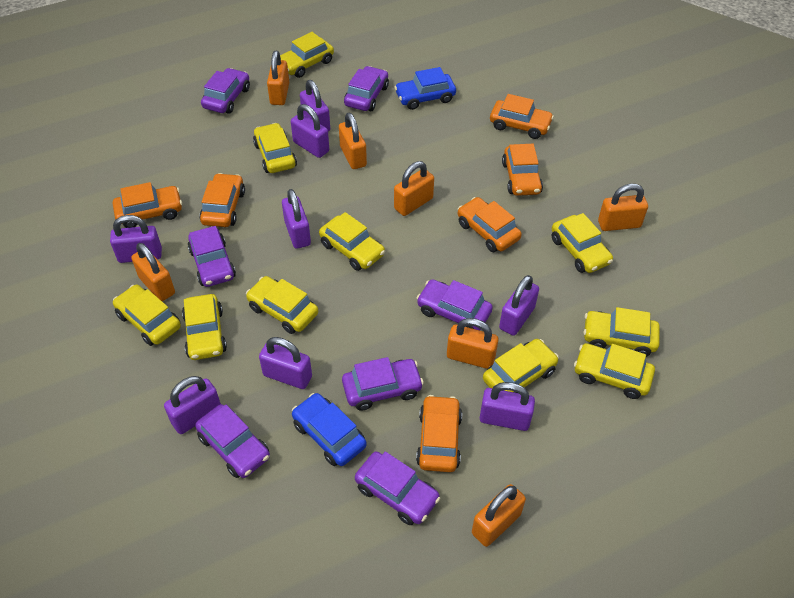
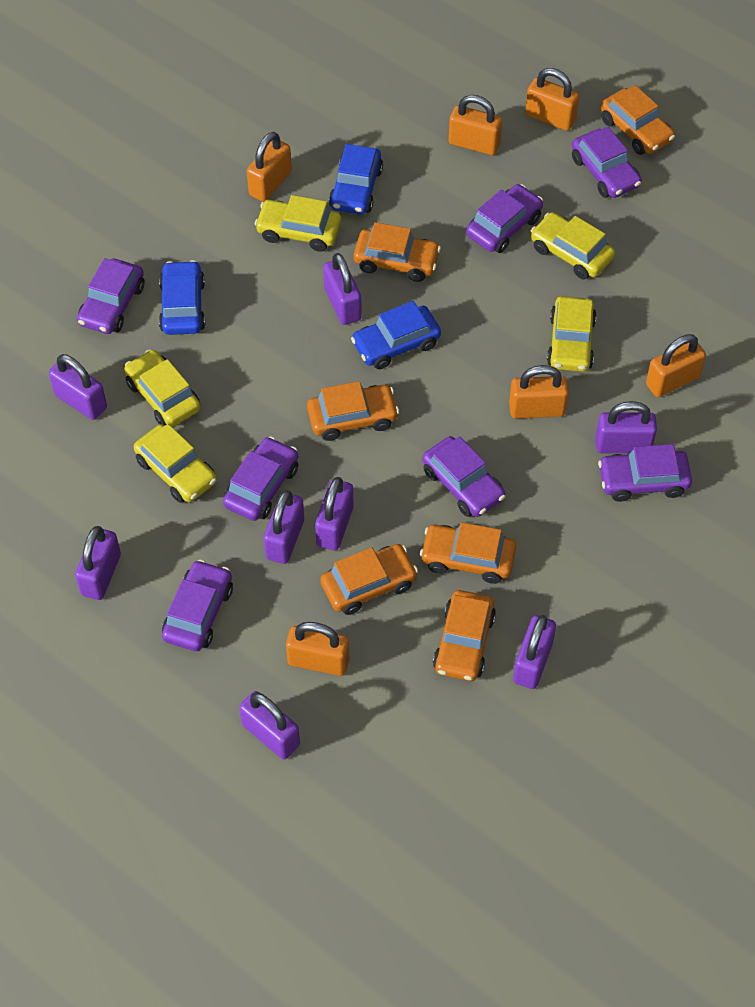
blue car: [292,393,367,466] [394,67,456,110] = 2 -> [159,260,205,335] [329,144,383,214] [351,301,441,369] = 3
orange padlock: [131,243,175,301] [267,51,289,105] [339,113,367,169] [394,161,434,216] [447,318,498,369] [472,484,526,547] [598,184,648,231] = 7 -> [247,132,292,202] [286,622,349,676] [449,95,502,155] [509,365,569,419] [525,68,579,131] [646,334,706,397] = 6
yellow car: [113,285,181,346] [182,294,227,360] [246,276,318,334] [253,123,297,173] [280,32,334,78] [319,212,385,271] [483,339,559,393] [552,213,613,273] [574,343,655,399] [583,307,660,357] = 10 -> [124,349,201,427] [134,424,217,503] [255,195,341,252] [531,212,615,280] [547,296,597,372] = 5

